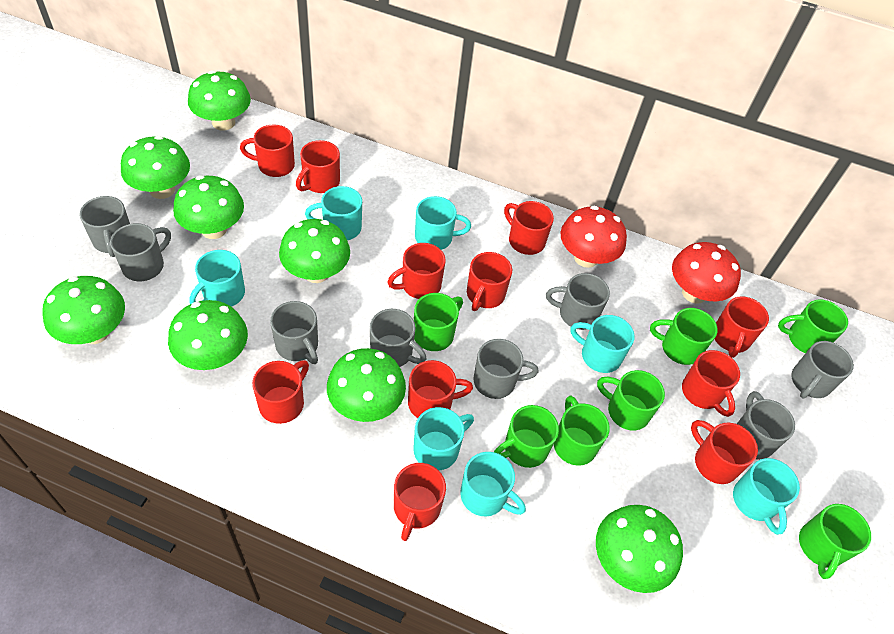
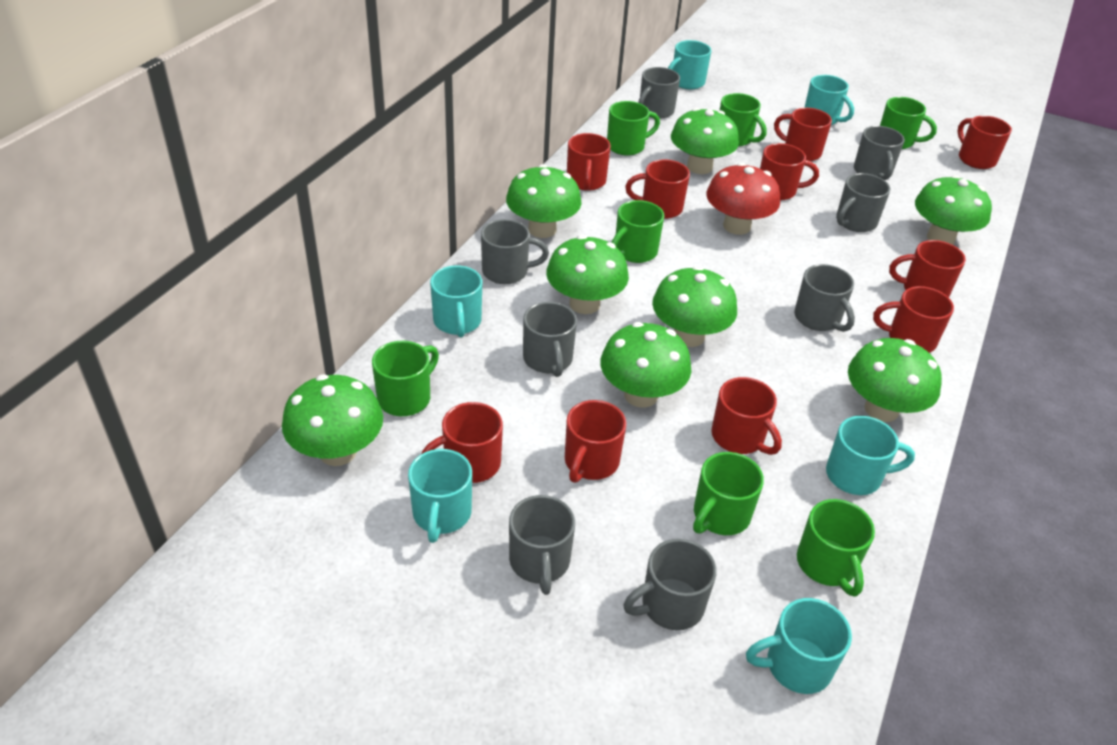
red mug: [240,125,295,177] [252,360,309,424] [296,140,340,193] [387,243,446,299] [394,463,446,541] [408,360,473,418] [467,252,512,311] [504,201,554,255] [682,350,740,417] [691,420,758,484] [715,296,769,358] = 11 -> [422,402,503,483] [565,400,626,483] [567,133,611,191] [625,160,690,219] [712,377,782,455] [760,143,819,200] [774,108,832,161] [873,286,954,353] [889,240,966,297] [957,116,1012,169] = 10
red mushroom: [561,206,627,268] [672,242,741,304] = 2 -> [706,163,780,235] = 1
turquoise mug: [189,250,245,307] [305,186,362,240] [413,407,474,471] [415,196,471,250] [460,452,526,517] [570,315,635,373] [733,458,800,535] = 7 -> [408,449,472,543] [430,266,482,337] [668,40,711,89] [746,598,852,694] [804,75,854,125] [826,416,915,495] = 6

